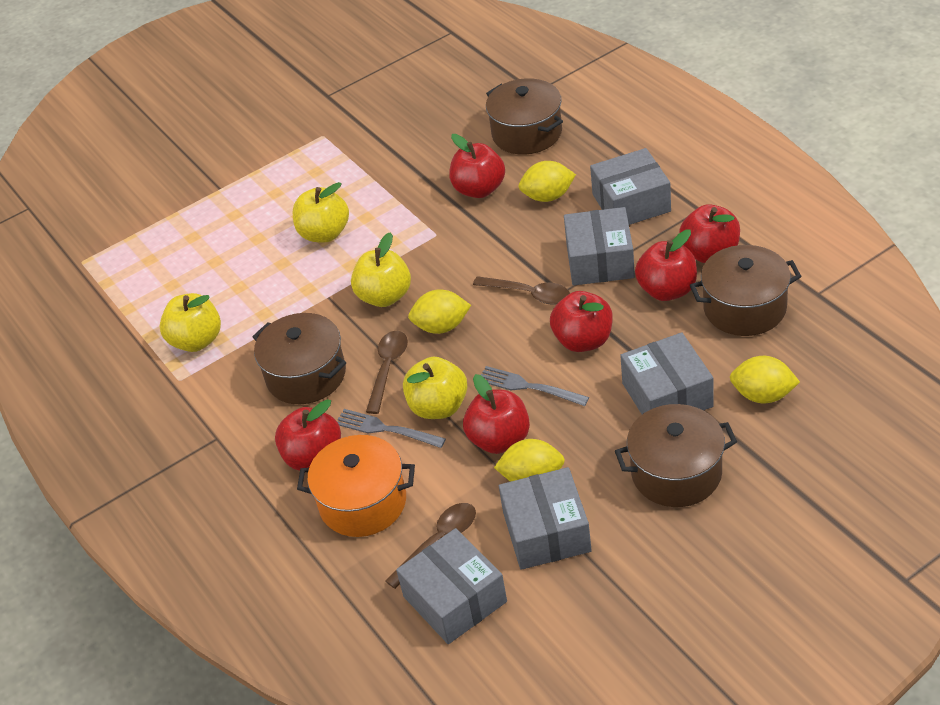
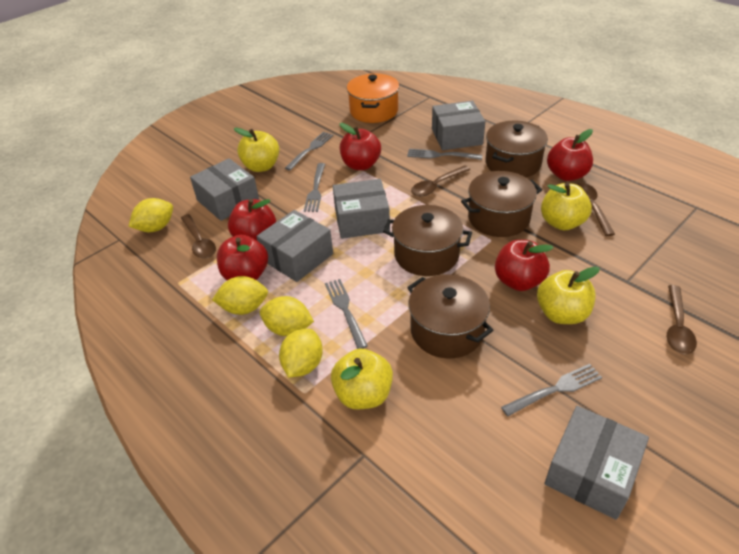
brown spoon: [366,331,408,414] [385,503,476,589] [473,276,570,305] = 3 -> [181,214,216,259] [411,165,471,196] [576,183,615,236] [667,285,697,354] = 4
grey fork: [337,409,446,448] [481,366,589,406] = 2 -> [285,132,333,171] [304,163,325,212] [325,279,368,349] [407,149,482,160] [501,364,602,416] = 5
red apple: [275,399,341,471] [449,134,505,198] [463,374,530,454] [550,291,613,352] [635,229,697,301] [679,204,740,263] = 6 -> [217,235,268,280] [228,199,276,240] [339,123,381,170] [495,240,554,291] [547,129,593,181] = 5

